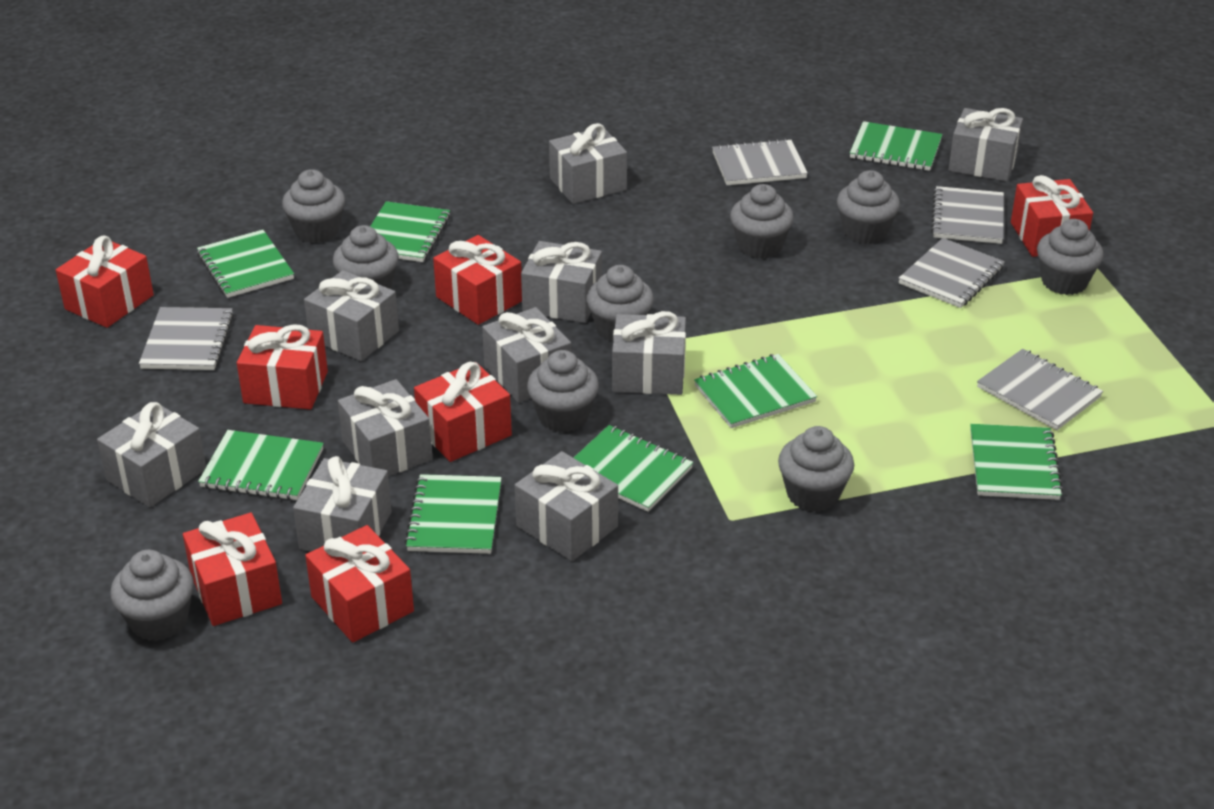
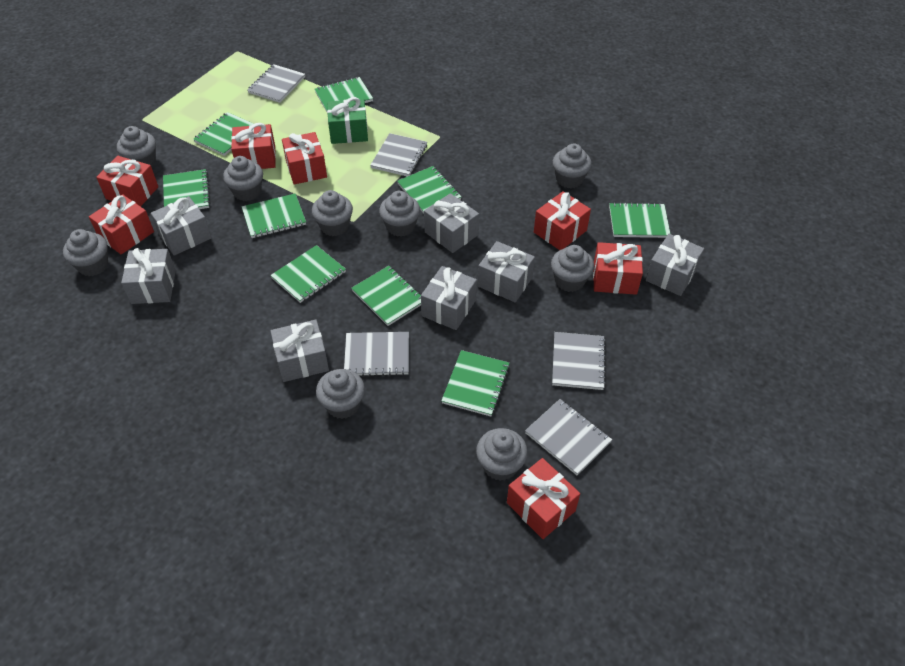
green gift: none = 0 -> [327,97,368,144] = 1
green notebook: [197,230,294,298] [198,430,324,500] [370,201,450,262] [404,474,502,554] [574,425,693,512] [694,354,817,428] [850,121,942,171] [970,424,1063,500] = 8 -> [163,169,210,209] [193,112,253,156] [242,193,306,238] [270,245,346,303] [315,77,373,112] [351,266,421,326] [397,166,462,213] [441,350,510,416] [609,202,670,238] = 9
grey gift: [97,402,206,508] [293,456,392,552] [304,270,399,361] [338,379,432,476] [482,307,571,403] [515,451,618,561] [521,241,602,323] [549,123,627,204] [612,311,686,395] [948,108,1023,182] = 10 -> [121,248,176,304] [151,196,212,256] [270,320,329,382] [421,266,477,330] [424,193,479,253] [478,241,535,302] [646,234,704,296] = 7

